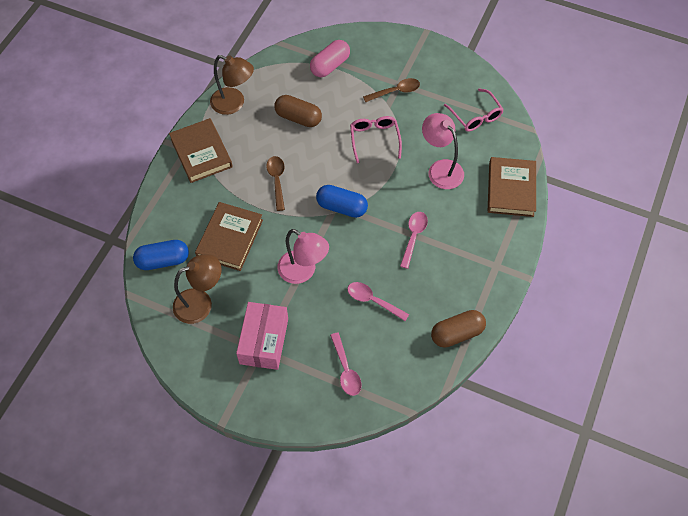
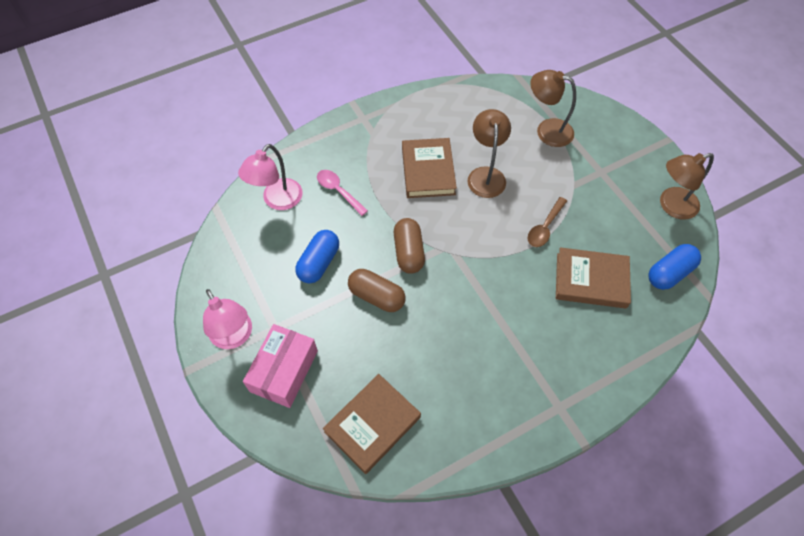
brown lamp: [173,254,222,324] [210,55,254,115] = 2 -> [468,109,511,198] [531,70,576,147] [660,153,714,220] = 3
brown spoon: [266,156,285,211] [363,78,420,102] = 2 -> [528,197,567,247] = 1
pink capsule: [310,40,350,77] = 1 -> none = 0
pink glasses: [350,116,402,163] [444,89,504,132] = 2 -> none = 0
pink spoon: [330,332,362,396] [348,282,409,321] [400,212,428,269] = 3 -> [317,170,368,216] = 1

